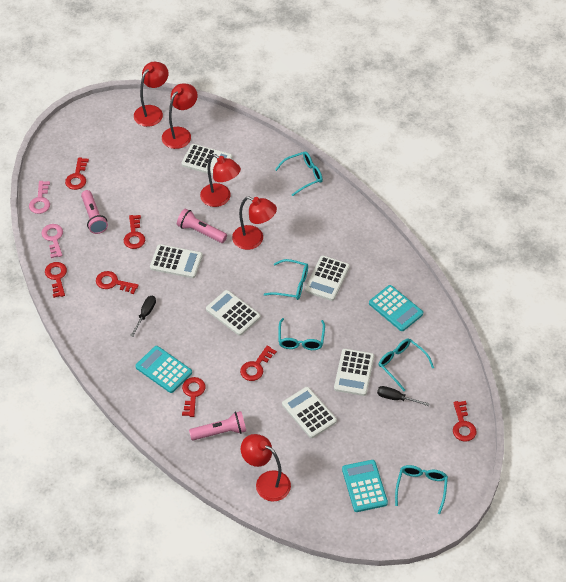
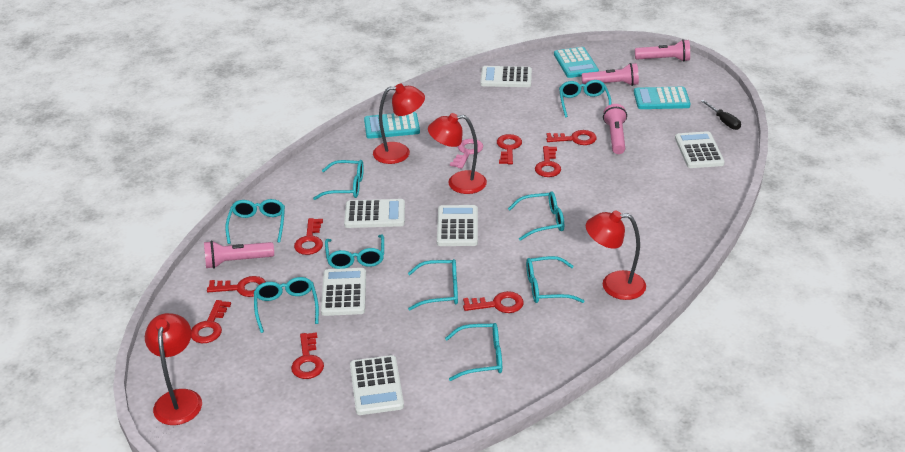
black screwdriver: [130,296,156,337] [377,386,430,406] = 2 -> [701,100,741,130] = 1
pink flashlight: [81,190,108,234] [177,208,227,243] [189,411,246,440] = 3 -> [204,241,274,269] [582,63,639,86] [603,104,627,154] [635,39,690,62] = 4
pink key: [29,181,50,214] [41,224,63,258] = 2 -> [450,139,483,169] = 1
red key: [45,262,67,298] [65,157,89,190] [96,271,139,294] [124,215,145,249] [182,377,206,417] [240,346,277,381] [453,401,477,441] = 7 -> [191,300,231,343] [207,276,266,297] [291,332,324,379] [294,218,323,255] [463,291,524,313] [497,134,522,164] [535,146,561,177] [546,130,597,145] = 8
red lamp: [134,62,168,127] [162,83,198,149] [200,154,241,207] [232,196,277,250] [241,434,291,501] = 5 -> [145,313,202,425] [373,84,425,164] [428,113,487,194] [586,210,646,300] = 4
turquoise glasses: [264,259,308,300] [275,151,323,196] [278,318,325,350] [379,338,434,391] [395,465,448,514] = 5 -> [225,199,285,244] [254,277,319,333] [313,160,364,200] [325,234,384,269] [408,259,458,311] [445,323,502,381] [508,191,564,241] [526,256,584,303] [559,80,611,118] = 9

